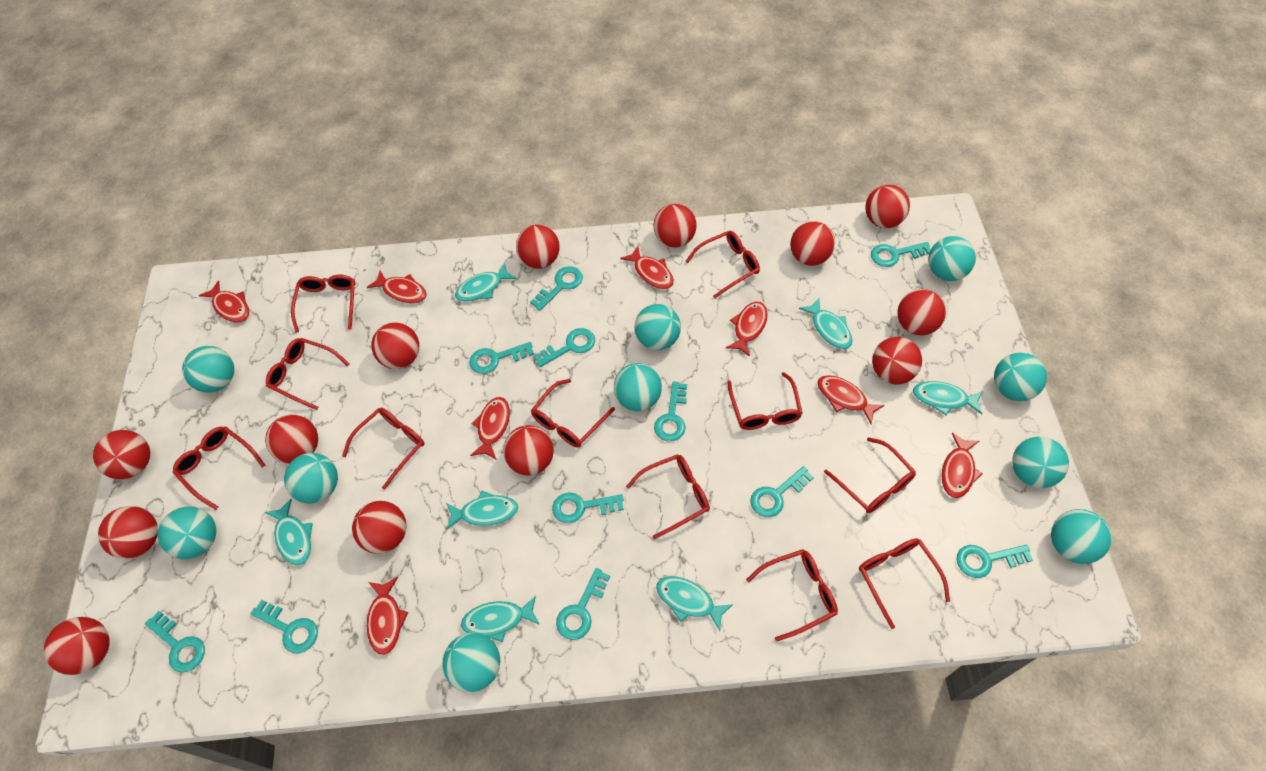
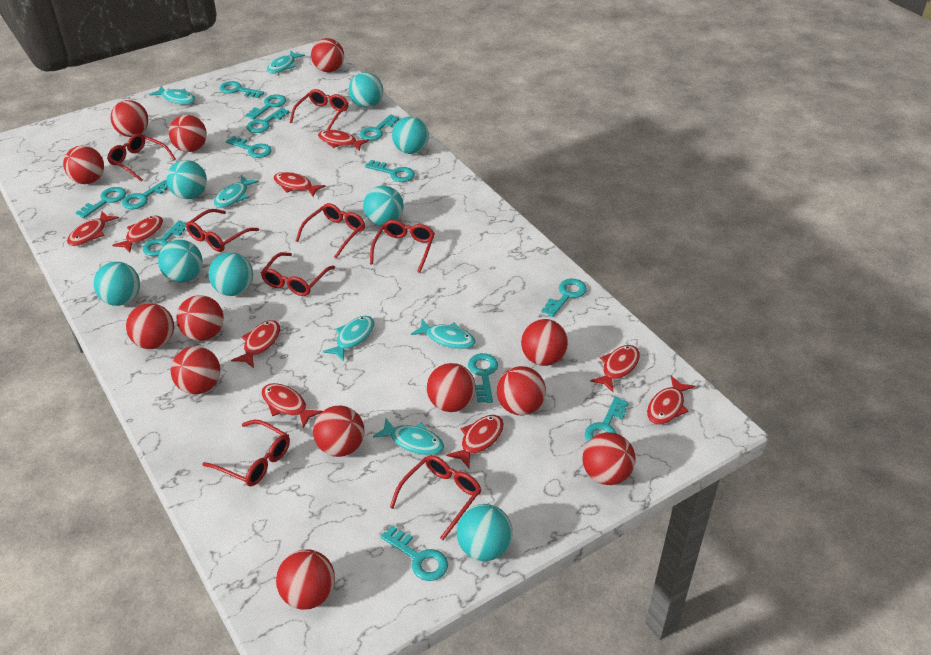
red fish: [199,280,249,322] [367,271,427,303] [367,577,409,655] [470,397,510,460] [620,246,674,289] [726,302,768,357] [817,375,885,424] [941,433,982,498] = 8 -> [67,211,119,246] [112,216,163,253] [231,320,280,368] [261,383,322,428] [273,172,326,197] [318,130,369,151] [446,415,504,468] [590,345,640,392] [647,376,695,425] = 9
red glasses: [172,426,265,510] [266,338,349,410] [291,275,355,333] [342,408,425,490] [531,379,615,448] [626,454,710,539] [686,231,760,298] [727,372,803,430] [746,549,838,642] [824,437,916,513] [859,538,950,629] = 11 -> [107,134,176,182] [186,209,259,252] [202,419,290,486] [261,252,335,296] [290,89,349,130] [296,203,365,258] [370,220,435,273] [389,455,482,540] = 8
turquoise ball: [158,507,216,559] [182,346,234,393] [284,453,338,504] [443,633,500,692] [614,363,662,411] [635,304,681,350] [928,236,976,281] [994,353,1047,401] [1012,437,1069,488] [1051,509,1112,564] = 10 -> [94,262,140,306] [158,240,203,283] [166,160,207,199] [208,252,253,296] [349,72,383,108] [363,186,404,226] [392,117,429,154] [457,504,513,561] = 8
turquoise fish: [265,499,313,565] [446,491,518,530] [455,262,516,302] [461,595,540,642] [656,576,733,631] [799,298,852,349] [913,381,983,415] = 7 -> [149,86,196,104] [214,175,259,208] [267,50,305,73] [323,316,375,362] [373,418,444,455] [411,319,476,349] = 6
turquoise key: [145,611,205,673] [250,600,318,654] [469,342,534,374] [530,266,583,311] [534,328,595,367] [552,493,624,523] [556,568,610,640] [654,382,687,441] [750,466,814,517] [871,242,931,267] [956,545,1033,578] = 11 -> [76,187,126,218] [122,180,168,209] [143,220,186,256] [219,81,264,98] [226,136,272,158] [246,95,286,120] [247,108,289,133] [360,114,399,141] [365,160,415,182] [381,526,448,581] [468,353,498,403] [542,279,587,317] [585,397,629,442] = 13

